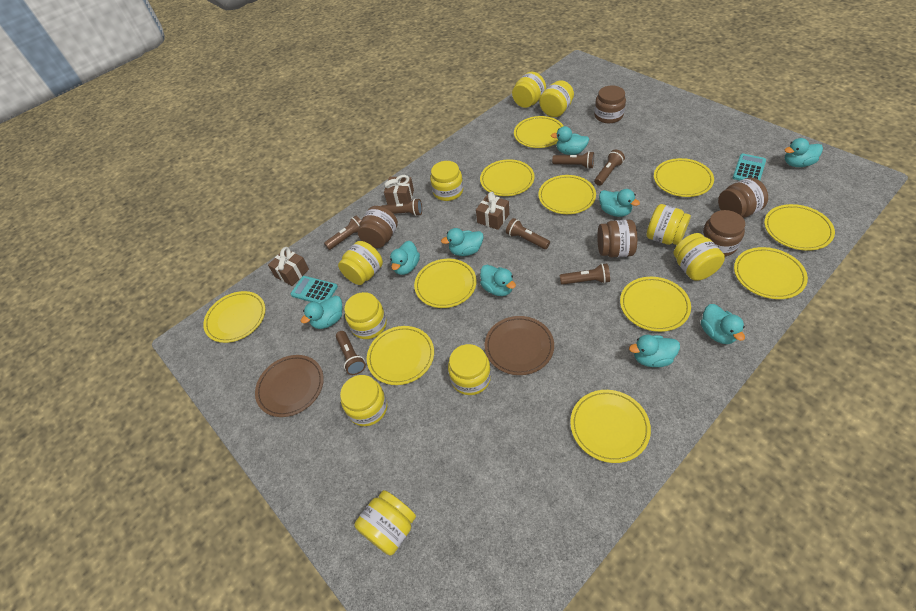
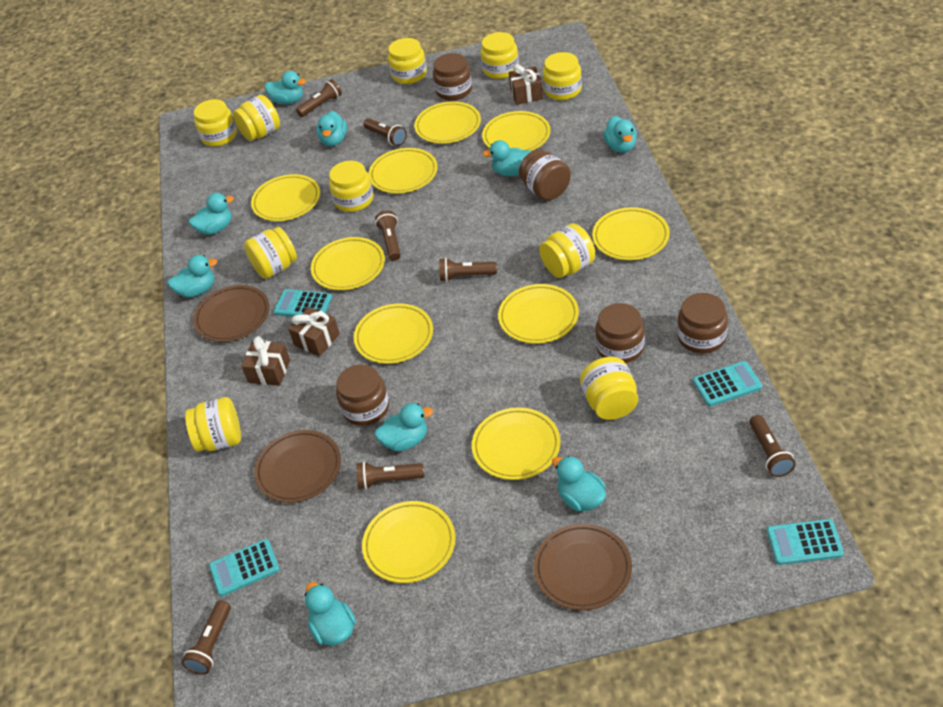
brown plate: [255,355,324,417] [485,316,554,375] = 2 -> [193,285,270,342] [254,430,341,503] [534,523,632,610] = 3
turquoise calculator: [290,276,338,303] [733,154,766,181] = 2 -> [209,539,280,596] [274,289,332,317] [693,361,762,406] [767,519,844,565] = 4
yellow plate: [203,291,266,343] [367,326,434,385] [414,259,477,308] [480,159,535,196] [514,116,564,148] [538,175,596,214] [570,390,651,463] [620,277,691,332] [654,158,714,197] [734,247,808,299] [764,204,835,251] = 11 -> [251,174,320,221] [311,237,385,290] [354,303,433,364] [362,501,456,583] [369,148,438,194] [414,101,481,144] [472,407,561,480] [482,111,551,151] [498,284,579,344] [592,207,670,260] = 10

